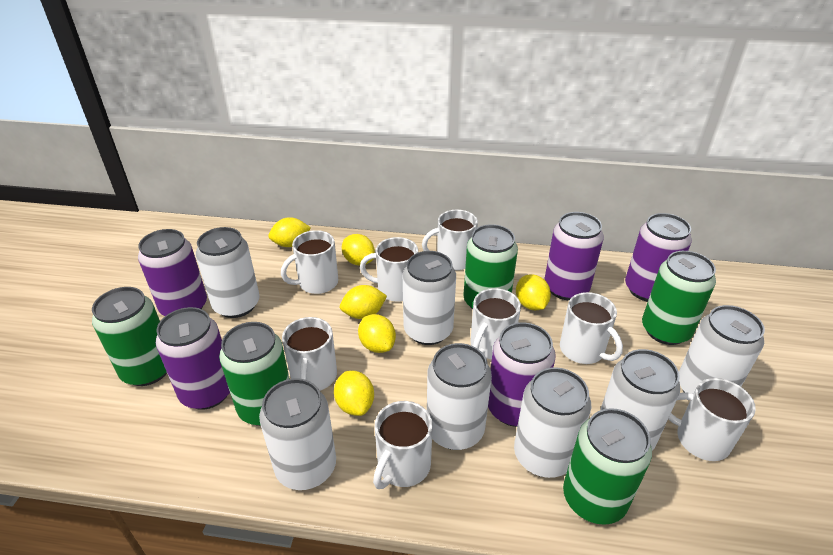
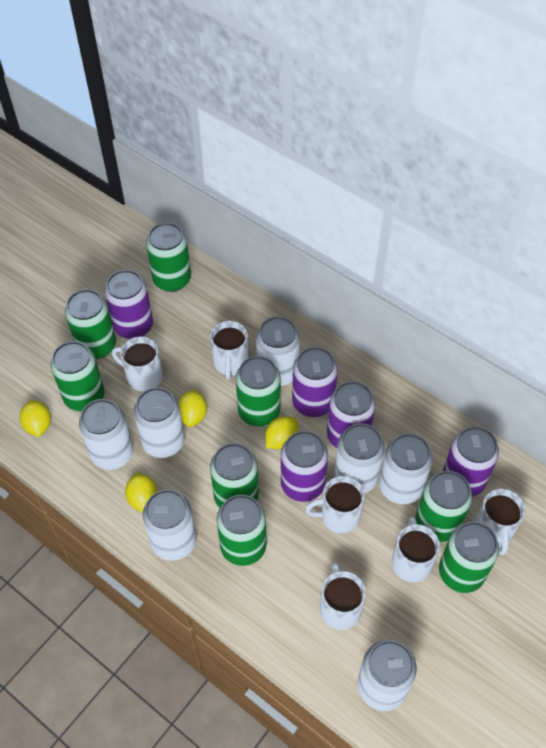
green can: [92,287,167,386] [219,322,290,426] [464,224,518,310] [563,408,652,525] [642,251,716,345] = 5 -> [51,341,105,411] [65,289,116,359] [146,222,191,292] [210,443,259,508] [217,495,267,566] [236,356,281,426] [415,471,472,542] [439,522,499,593] = 8
white mug: [281,230,338,294] [282,317,337,391] [360,237,418,302] [373,401,433,489] [422,209,478,270] [471,288,521,359] [560,292,623,364] [668,378,756,461] = 8 -> [112,336,163,392] [210,321,248,380] [305,476,365,533] [320,562,366,630] [392,516,440,583] [475,489,525,555] = 6
yellow lemon: [268,217,311,247] [334,371,374,416] [340,285,387,319] [342,234,375,266] [358,314,396,353] [516,274,551,310] = 6 -> [20,400,51,437] [125,472,157,513] [178,389,207,427] [265,416,298,449] = 4

